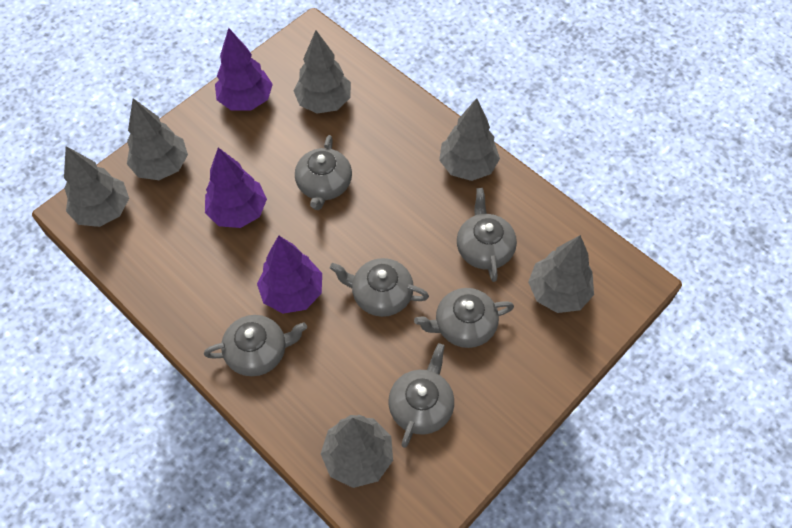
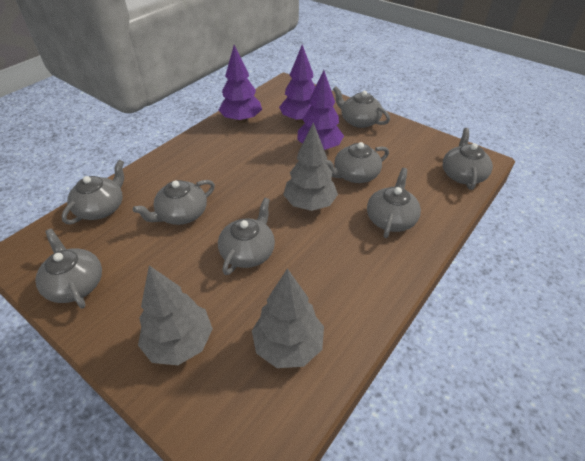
grey teapot: [204,315,307,376] [295,135,352,210] [330,258,429,317] [388,343,454,448] [414,288,514,348] [457,188,517,282] = 6 -> [35,229,102,309] [62,160,124,224] [133,180,215,225] [218,198,275,275] [325,142,389,183] [333,86,390,128] [367,168,421,238] [443,128,493,190] = 8
grey tree: [64,146,129,227] [127,98,188,180] [293,30,351,114] [321,415,393,488] [439,98,500,181] [528,235,594,313] = 6 -> [138,265,213,365] [252,268,324,368] [283,122,338,211] = 3

